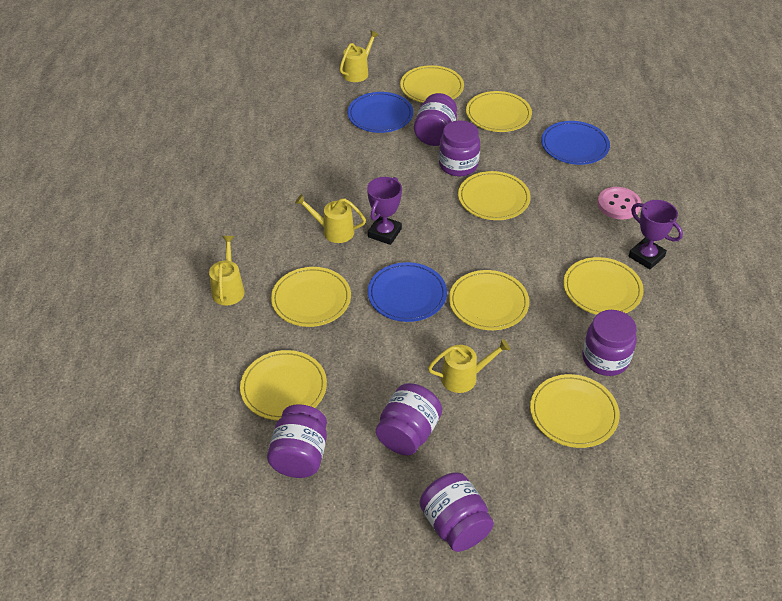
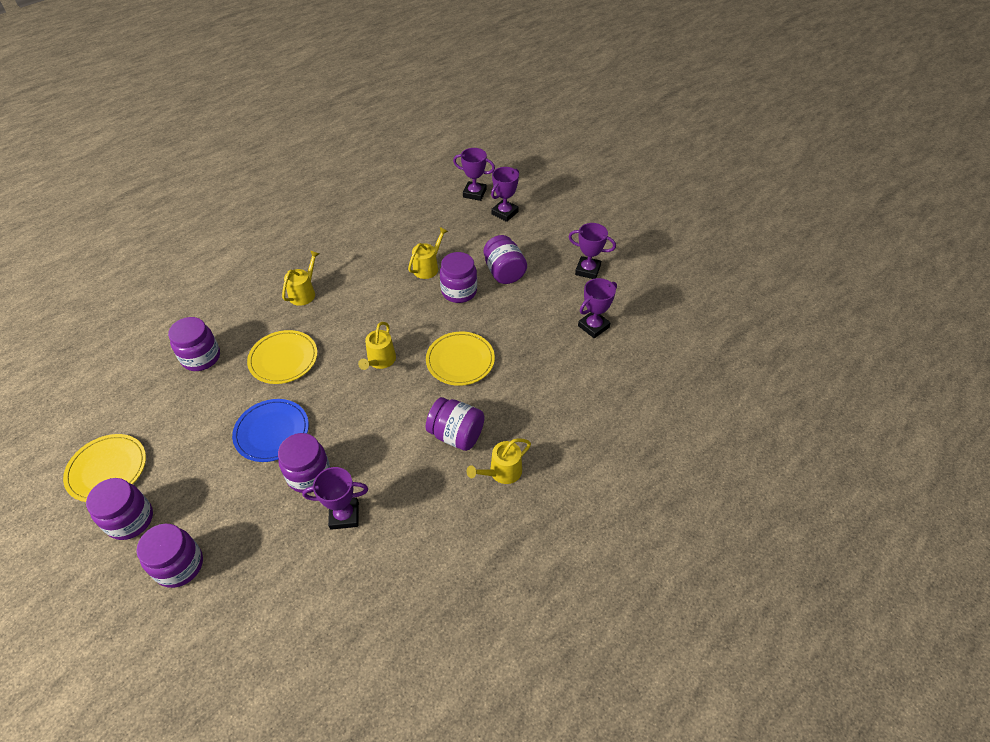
blue plate: [348,92,413,133] [368,262,447,322] [541,121,610,165] = 3 -> [232,399,309,462] = 1
pink button: [597,187,641,219] = 1 -> none = 0
purple jar: [267,404,327,478] [376,383,442,456] [414,93,457,146] [419,473,494,552] [439,120,480,177] [582,310,637,376] = 6 -> [86,478,153,540] [136,523,203,588] [168,317,220,371] [278,433,330,493] [426,397,484,451] [440,252,477,303] [483,235,527,284] = 7
purple trophy: [367,177,402,245] [629,200,683,269] = 2 -> [302,467,368,530] [453,148,495,201] [491,167,519,222] [569,223,616,279] [578,278,617,338] = 5
yellow plate: [240,350,327,421] [271,267,351,327] [400,65,464,103] [449,270,529,330] [458,171,531,220] [466,91,532,132] [530,374,620,448] [563,257,644,315] = 8 -> [63,434,146,502] [247,330,317,384] [426,332,495,386] = 3

